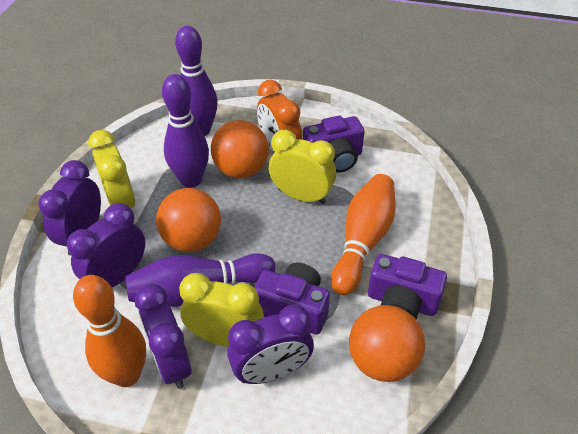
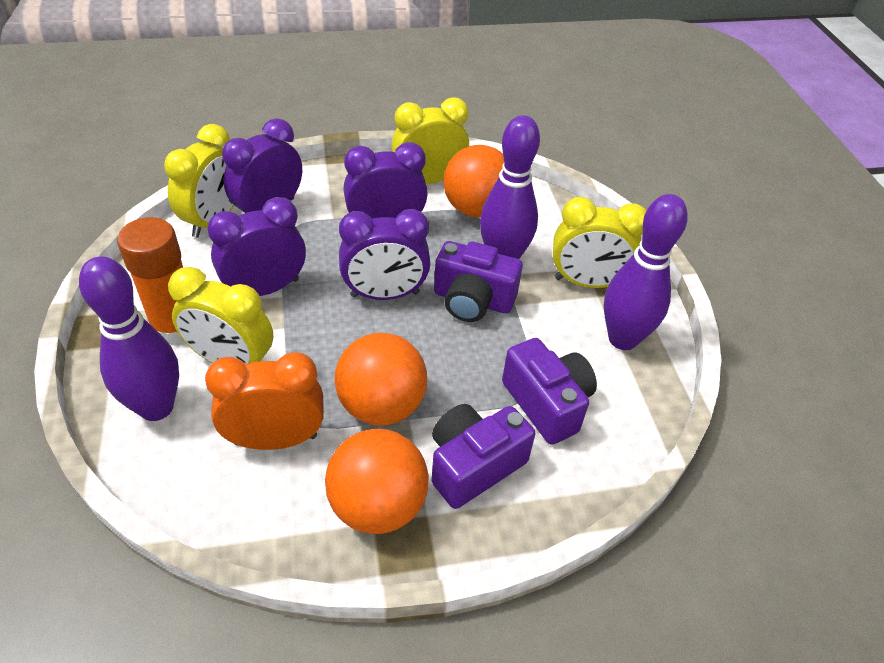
orange bowling pin: [73,275,146,387] [331,174,395,295] = 2 -> none = 0
orange glue stick: none = 0 -> [117,217,184,345] = 1
yellow clock: [88,130,135,209] [179,273,264,347] [269,130,336,204] = 3 -> [164,124,234,237] [168,267,273,364] [391,97,469,184] [553,197,647,288] = 4

